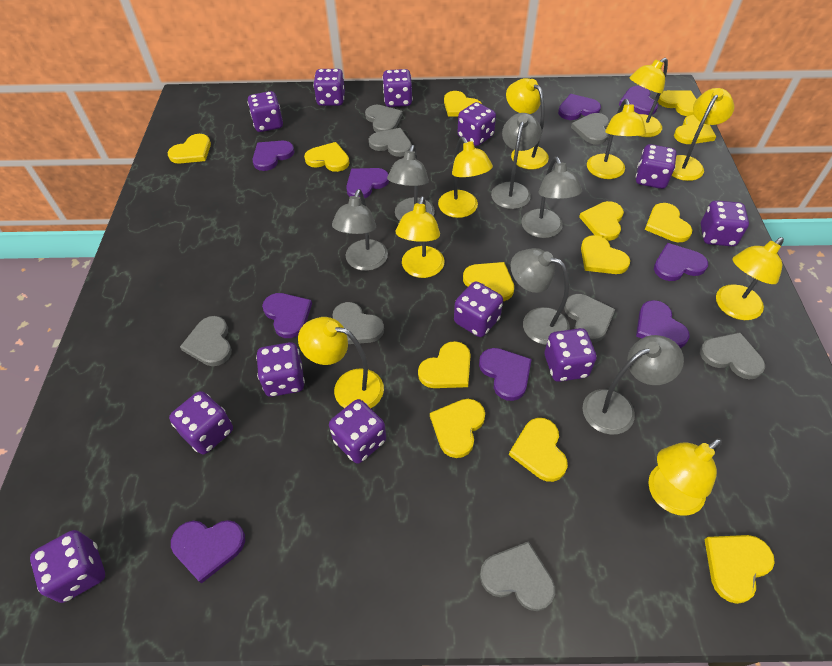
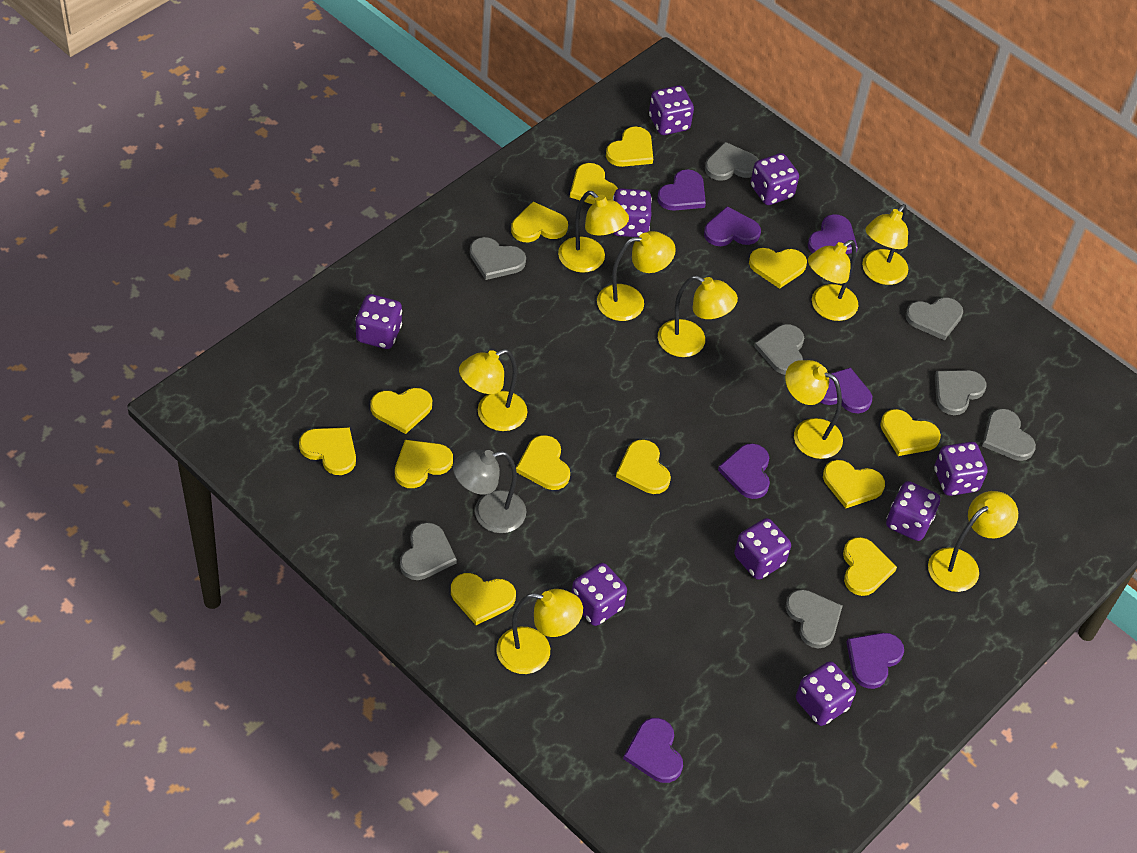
grey lamp: [332,189,388,271] [387,145,435,221] [491,113,542,209] [510,248,570,345] [521,157,582,238] [582,335,684,435] = 6 -> [453,449,526,533] = 1
purple dice: [30,530,105,603] [169,391,233,455] [247,91,283,132] [256,342,305,397] [313,69,345,106] [329,399,386,464] [382,69,413,107] [454,281,503,337] [457,102,496,146] [545,328,596,382] [636,144,676,189] [701,200,749,246] = 12 -> [355,294,402,349] [571,563,627,626] [613,189,652,237] [649,85,694,135] [734,518,791,580] [751,153,799,205] [796,661,856,726] [886,481,940,541] [934,442,988,496] = 9
purple heart: [171,520,245,584] [252,141,294,171] [262,293,312,338] [346,168,389,199] [479,348,532,401] [558,94,601,120] [619,86,658,115] [636,300,690,348] [654,243,708,281] = 9 -> [623,718,683,783] [657,169,706,211] [704,206,761,246] [718,443,770,499] [808,214,858,254] [820,367,872,413] [846,633,904,689] = 7

